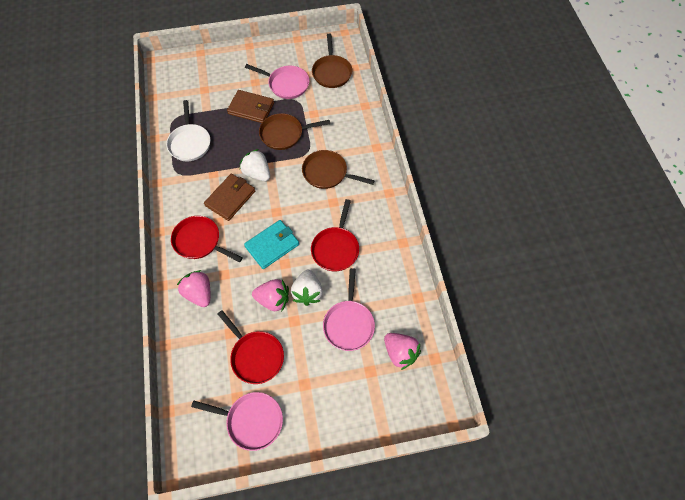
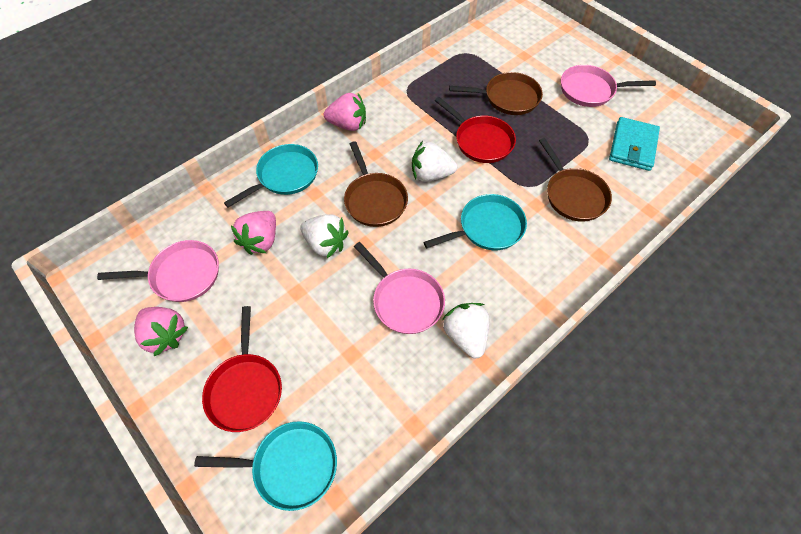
brown wallet: [204,174,255,221] [227,90,274,123] = 2 -> none = 0
red pan: [171,216,243,262] [218,310,284,384] [311,199,359,272] = 3 -> [202,306,282,432] [435,97,516,163] = 2
turquoise pan: none = 0 -> [194,421,337,511] [224,144,318,208] [423,194,527,250] = 3
white pan: [166,100,210,161] = 1 -> none = 0
white strawberry: [240,149,270,181] [291,270,323,306] = 2 -> [300,214,349,258] [412,141,457,182] [442,303,489,359] = 3

